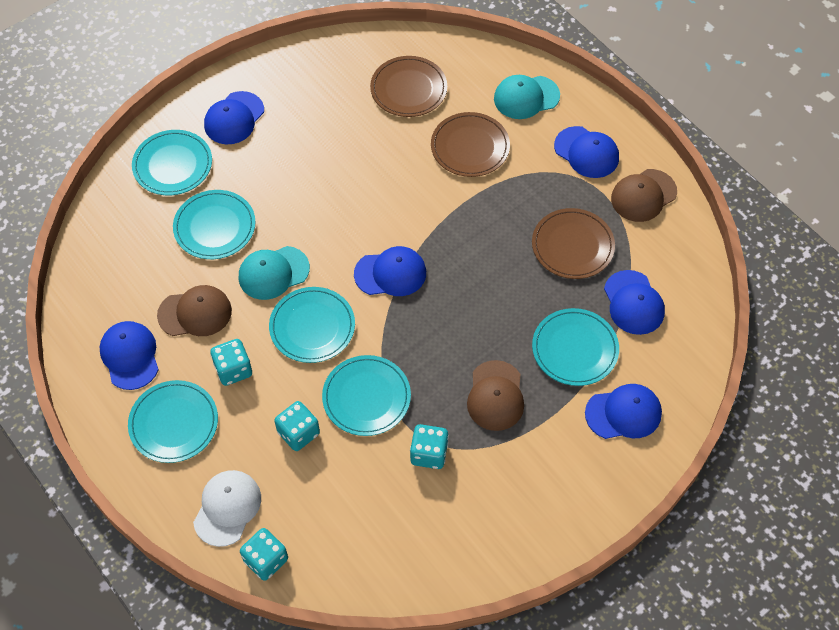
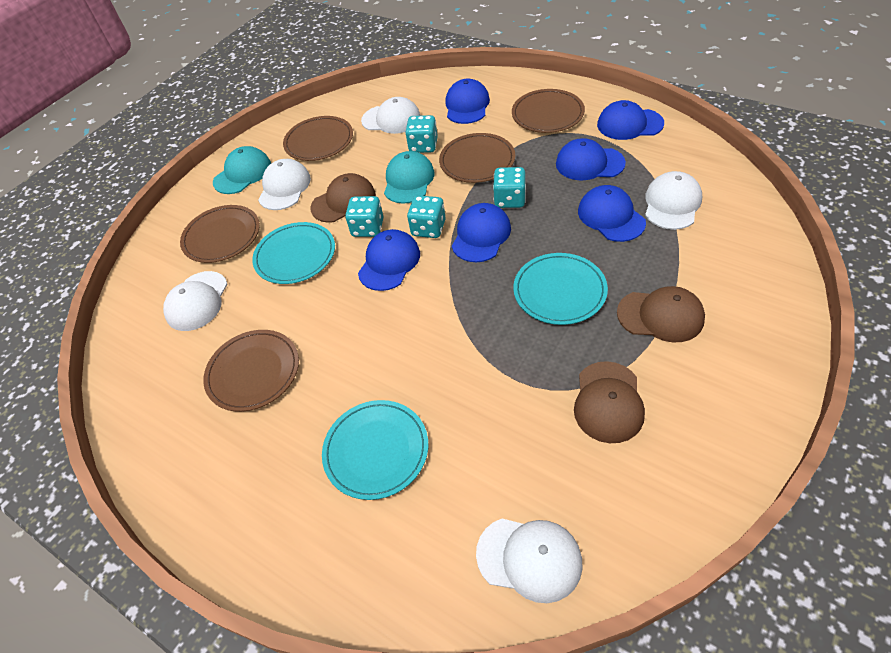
brown plate: [370,56,447,117] [431,112,510,177] [532,208,615,279] = 3 -> [180,205,260,263] [203,330,299,412] [283,116,353,161] [439,133,515,183] [512,89,585,133] = 5
turquoise plate: [128,380,218,463] [132,130,212,195] [173,190,256,259] [269,287,355,363] [322,355,411,436] [532,308,619,386] = 6 -> [252,222,335,284] [322,400,428,500] [513,253,608,325] = 3
white cap: [193,470,261,547] = 1 -> [163,271,228,331] [258,159,311,210] [361,97,421,134] [476,519,582,603] [645,171,702,230] = 5

